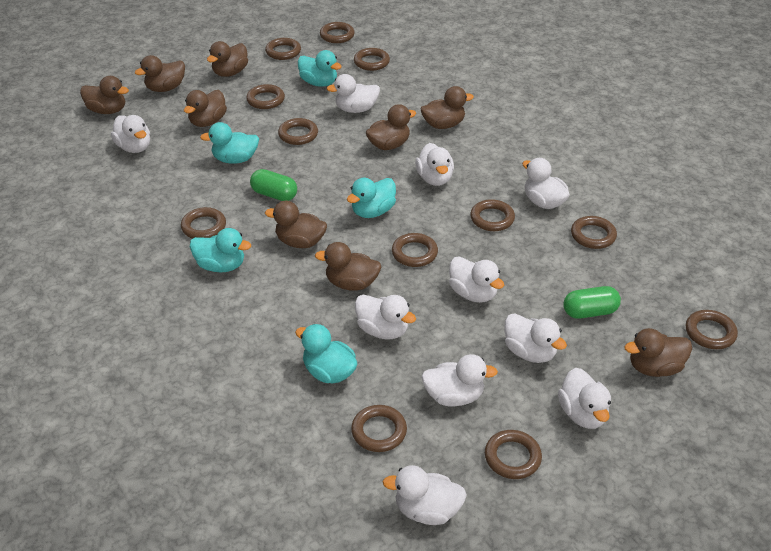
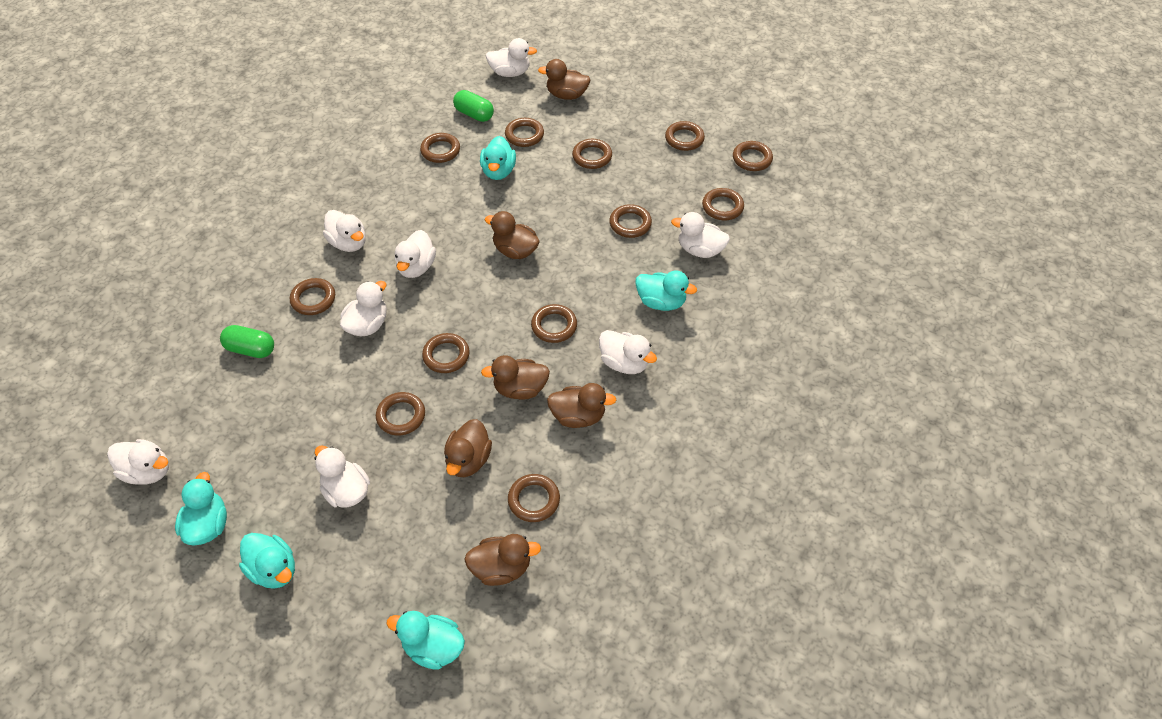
brown duck: [80,76,129,114] [135,55,185,92] [184,90,227,127] [207,41,248,77] [265,201,327,248] [315,242,381,291] [366,104,416,150] [421,86,474,129] [624,328,692,377] = 9 -> [444,419,492,477] [464,534,541,586] [481,355,550,400] [485,211,540,259] [538,59,591,100] [547,383,616,428] = 6
white duck: [111,115,150,153] [327,74,380,113] [355,295,416,339] [383,465,467,525] [415,143,454,186] [421,354,498,407] [449,256,504,303] [504,313,567,363] [522,158,570,209] [558,368,611,429] = 10 -> [107,439,169,485] [314,445,370,508] [323,210,366,252] [340,281,387,336] [395,230,436,278] [486,38,537,77] [599,330,657,374] [671,212,730,258] = 8

